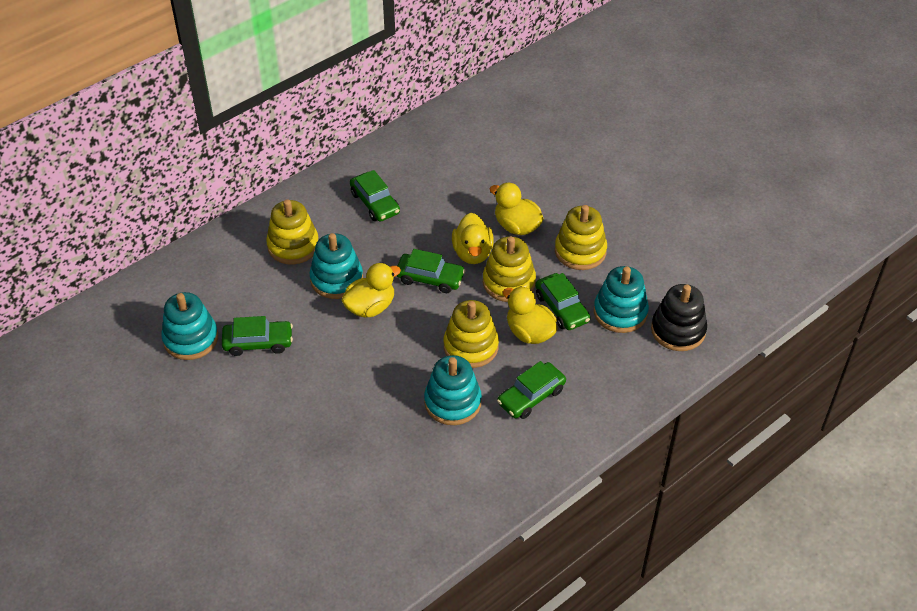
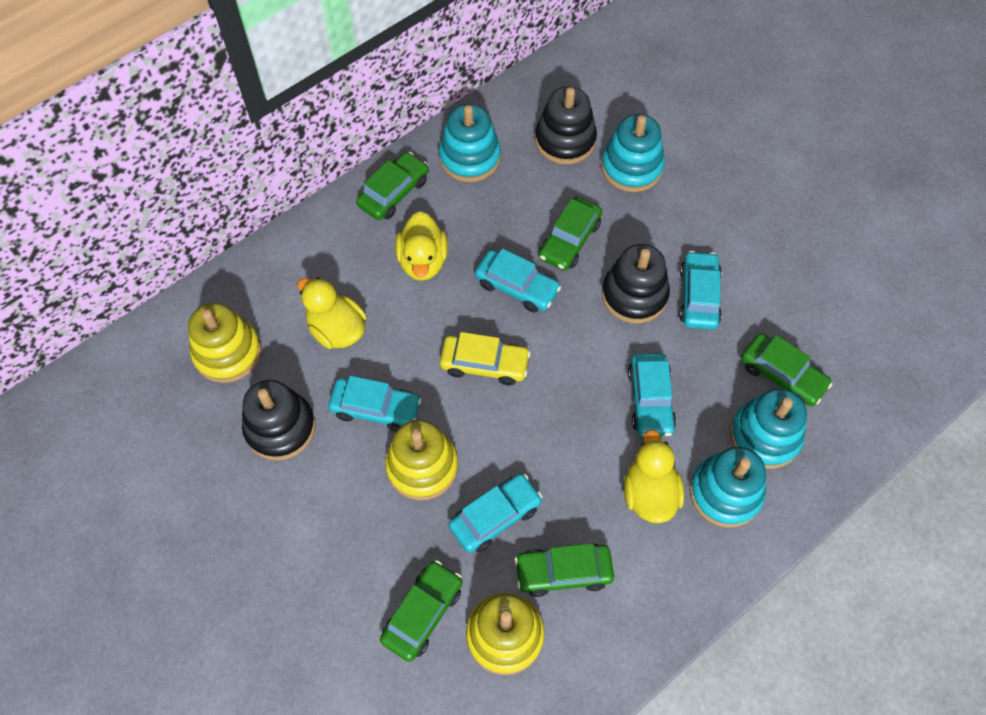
black stacking toy: [651,284,707,351] = 1 -> [242,380,316,460] [535,87,597,165] [602,244,670,323] = 3
turquoise car: none = 0 -> [328,376,422,432] [449,474,543,553] [475,248,561,313] [628,353,676,437] [679,251,722,330] = 5
yellow car: none = 0 -> [440,332,531,386] = 1
yellow duck: [341,263,401,318] [452,213,494,264] [490,183,544,235] [503,286,557,344] = 4 -> [297,277,366,349] [395,211,448,281] [624,429,684,523] = 3
yellow stacking toy: [266,199,319,265] [443,300,499,368] [483,236,536,302] [555,205,607,270] = 4 -> [188,303,261,383] [385,420,458,500] [466,593,544,675] = 3

